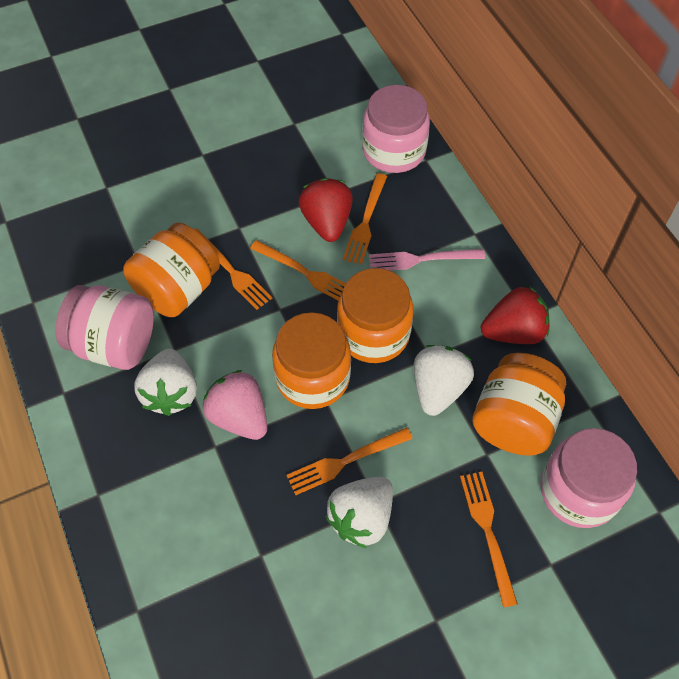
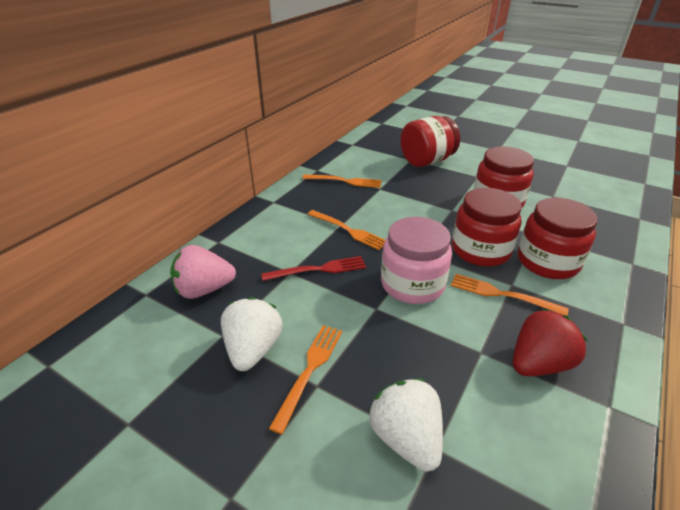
orange fork: [194,228,273,310] [250,240,346,301] [286,427,413,495] [343,173,387,265] [460,472,518,607] = 5 -> [269,325,342,434] [302,174,382,188] [308,210,385,250] [451,274,569,316] = 4
orange jar: [123,222,220,317] [272,312,351,409] [337,268,414,363] [472,353,566,456] = 4 -> none = 0
pink fork: [369,249,485,271] = 1 -> none = 0
pink jar: [56,285,154,370] [362,85,430,173] [541,428,637,528] = 3 -> [381,217,452,304] = 1
red fork: none = 0 -> [261,256,366,281] = 1
red jar: none = 0 -> [401,116,460,167] [452,188,522,267] [474,146,534,207] [518,198,598,279] = 4
red strawberry: [298,178,353,242] [481,286,550,344] = 2 -> [513,309,587,376] = 1
white strawberry: [134,349,197,416] [325,477,393,548] [414,345,474,416] = 3 -> [221,297,283,371] [369,379,443,472] = 2

